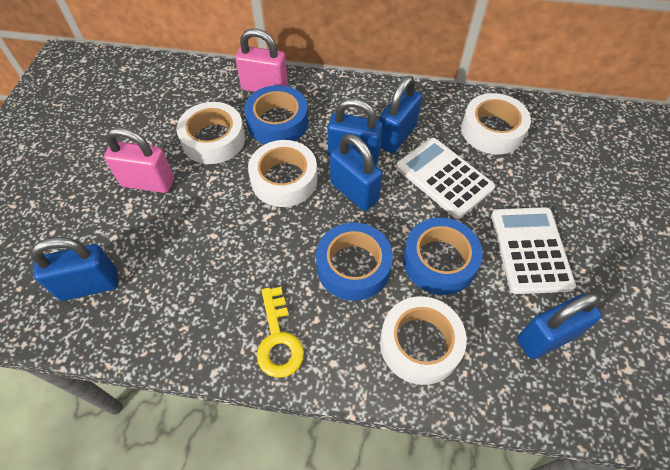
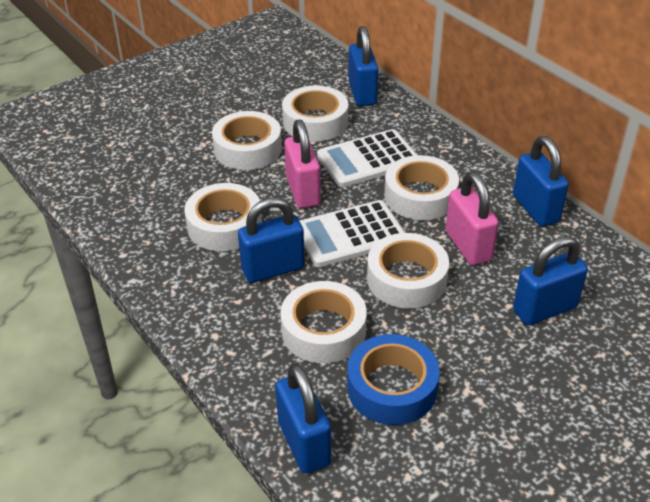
blue tape: [244,85,308,144] [316,223,393,301] [403,218,483,295] = 3 -> [347,334,440,425] = 1
white tape: [176,102,245,164] [248,140,318,207] [380,296,467,385] [461,93,531,154] = 4 -> [185,183,262,251] [212,111,282,170] [280,281,367,363] [282,85,348,142] [367,233,449,308] [384,155,459,220] = 6
yellow key: [257,287,304,378] = 1 -> none = 0

